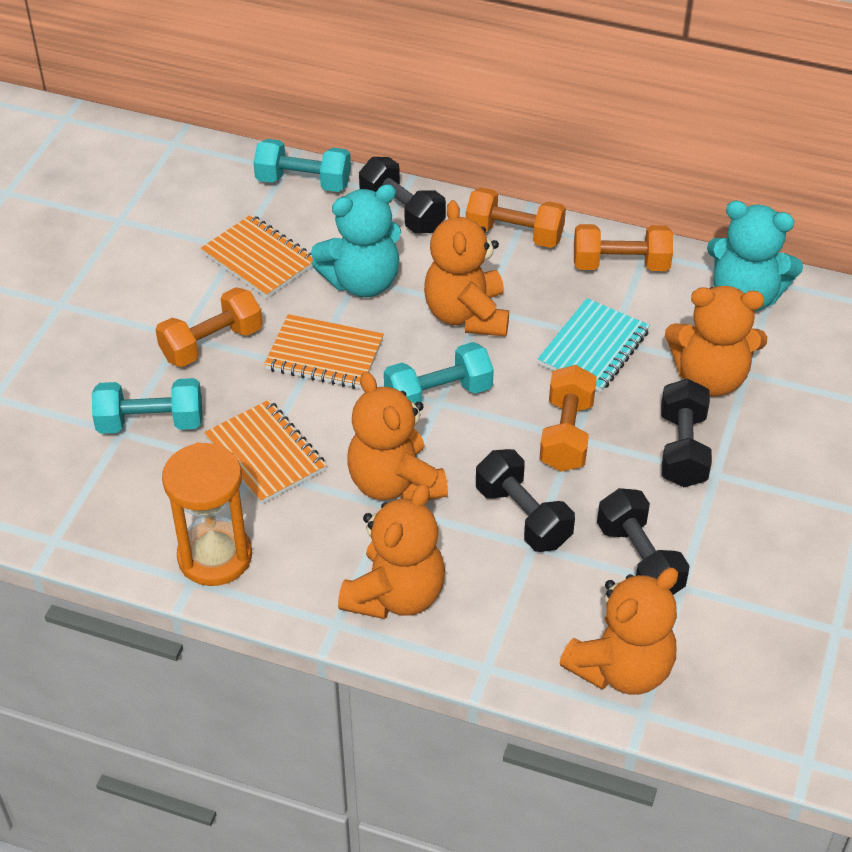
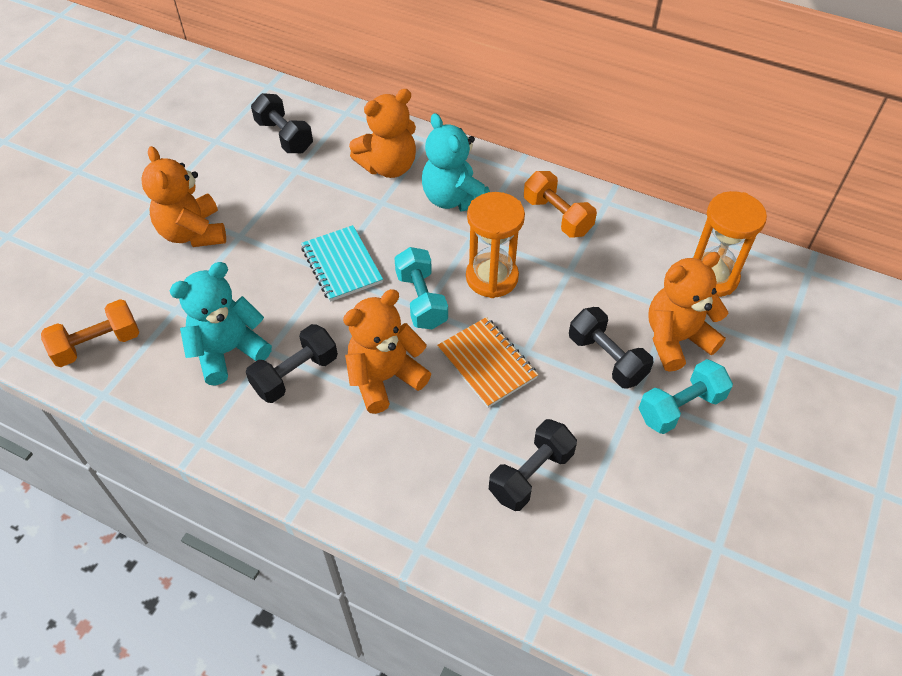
orange dumbbell: [155,287,262,367] [466,187,566,248] [539,365,597,472] [574,224,673,271] = 4 -> [41,299,139,367] [524,171,597,237] = 2
orange hourglass: [162,442,252,586] = 1 -> [466,192,525,298] [693,191,767,297] = 2
orange notebook: [201,215,313,298] [204,400,327,504] [264,314,384,389] = 3 -> [437,317,538,408] = 1
orange teddy bear: [338,484,445,619] [347,372,448,500] [424,200,509,336] [560,568,678,695] [665,286,767,396] = 5 -> [141,146,226,247] [343,289,431,414] [349,89,416,178] [648,252,728,372] = 4
turquoise dumbbell: [92,378,202,434] [253,139,351,192] [384,342,494,403] = 3 -> [394,247,448,329] [638,359,733,434] = 2

